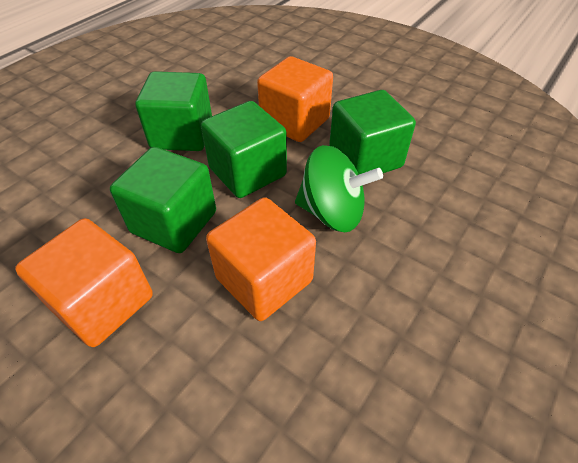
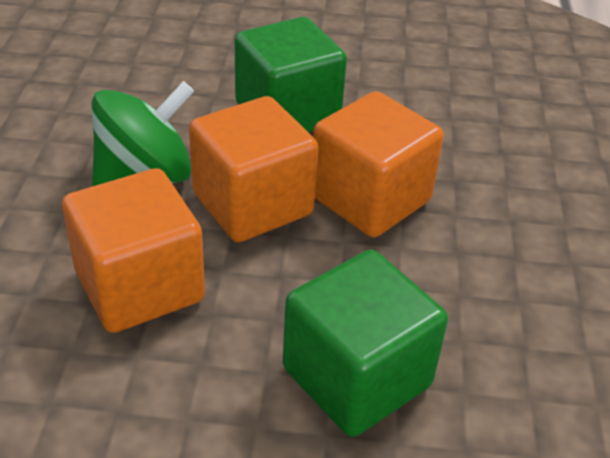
green cube: [110,147,216,253] [135,71,212,151] [201,101,287,198] [329,90,416,174] = 4 -> [235,17,347,132] [283,250,448,437] = 2

